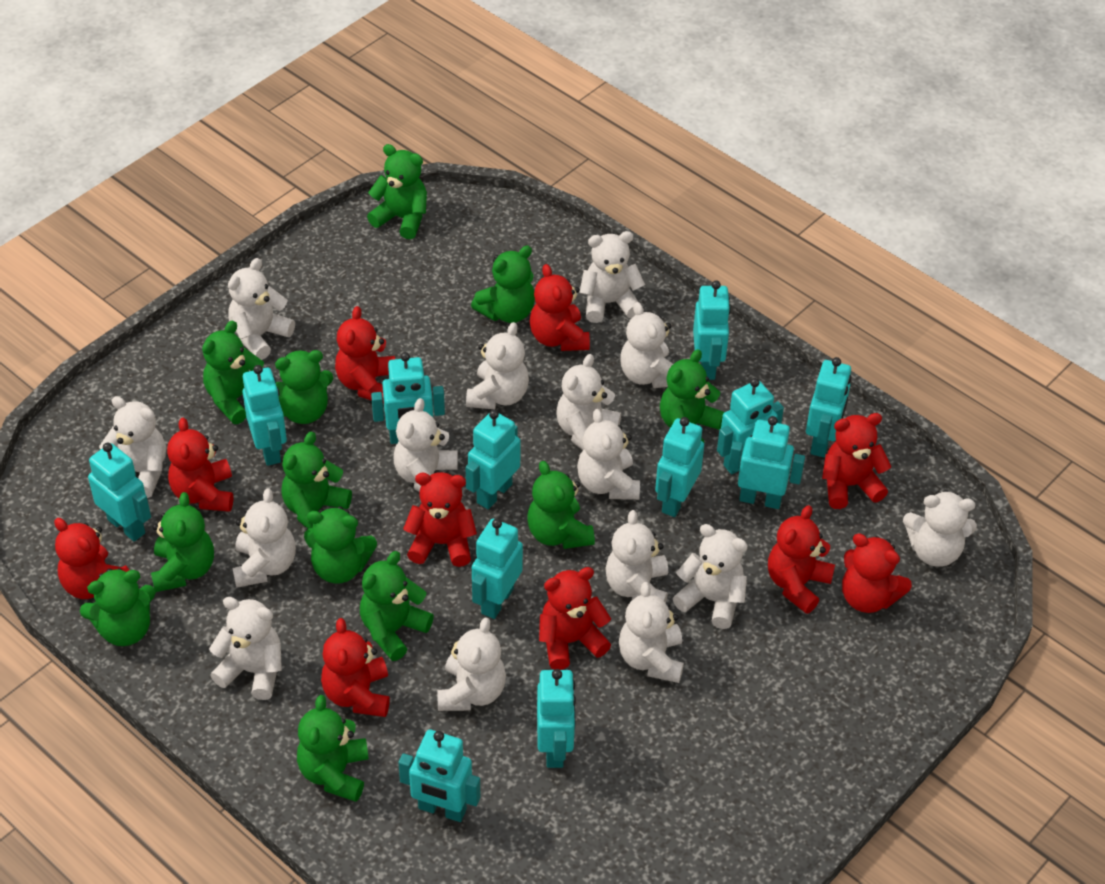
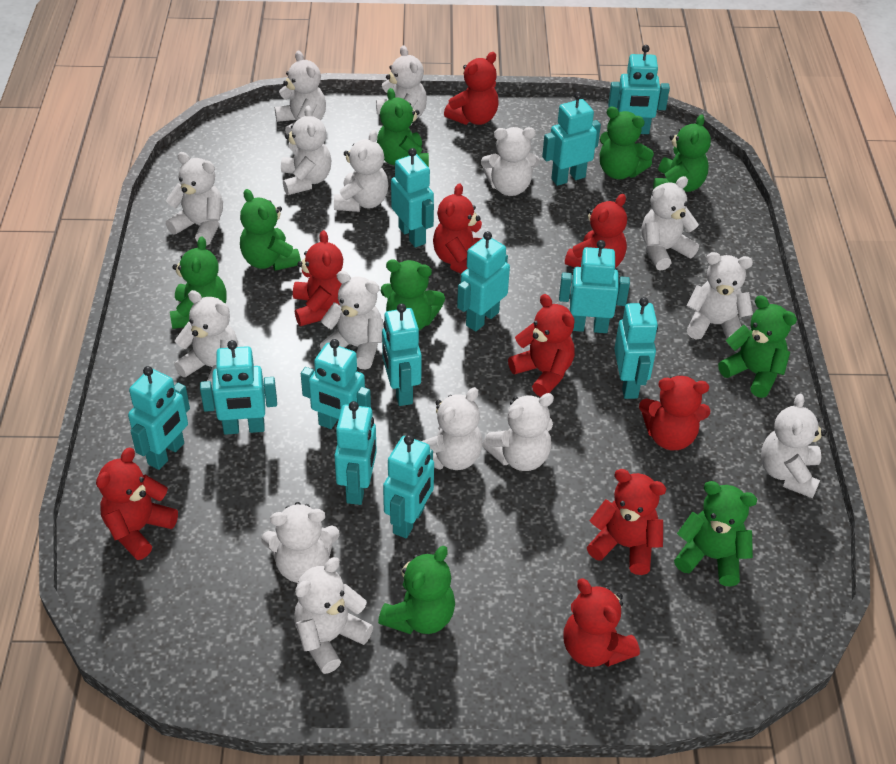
green teddy bear: [80,568,156,646] [151,492,214,592] [202,320,264,424] [275,350,333,424] [281,431,352,529] [297,695,369,802] [304,506,377,583] [360,551,434,661] [367,144,427,239] [471,246,535,323] [527,461,595,549] [660,350,725,443] = 12 -> [170,237,227,329] [240,189,301,271] [377,88,429,167] [378,546,455,634] [380,260,445,330] [600,107,654,180] [653,114,711,192] [674,481,757,587] [718,295,797,398] = 9
red teddy bear: [54,518,129,599] [167,418,233,512] [321,618,390,717] [335,306,395,405] [403,472,477,567] [530,264,590,351] [539,567,611,670] [768,505,835,614] [822,413,891,509] [842,534,912,613] = 10 -> [96,448,178,560] [293,230,343,326] [433,183,482,274] [444,52,498,125] [508,294,575,397] [563,578,640,667] [565,194,627,268] [587,469,667,575] [639,375,710,450] = 9

